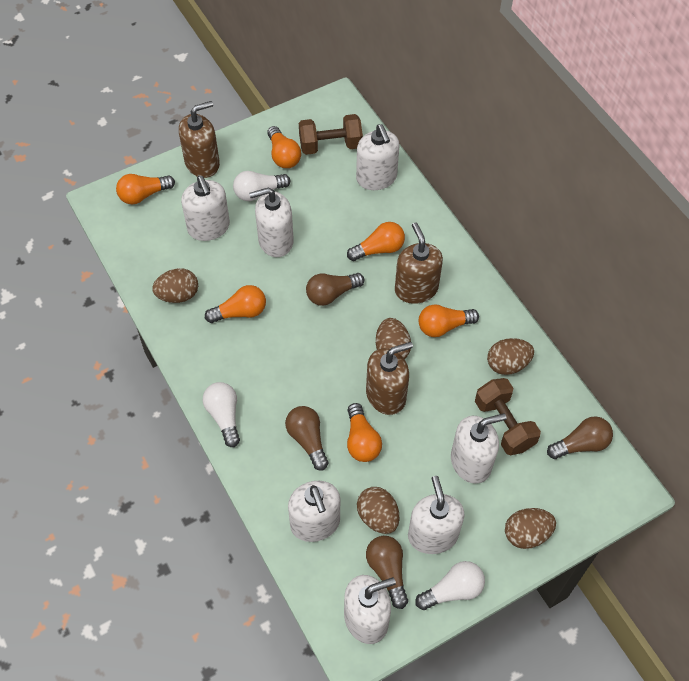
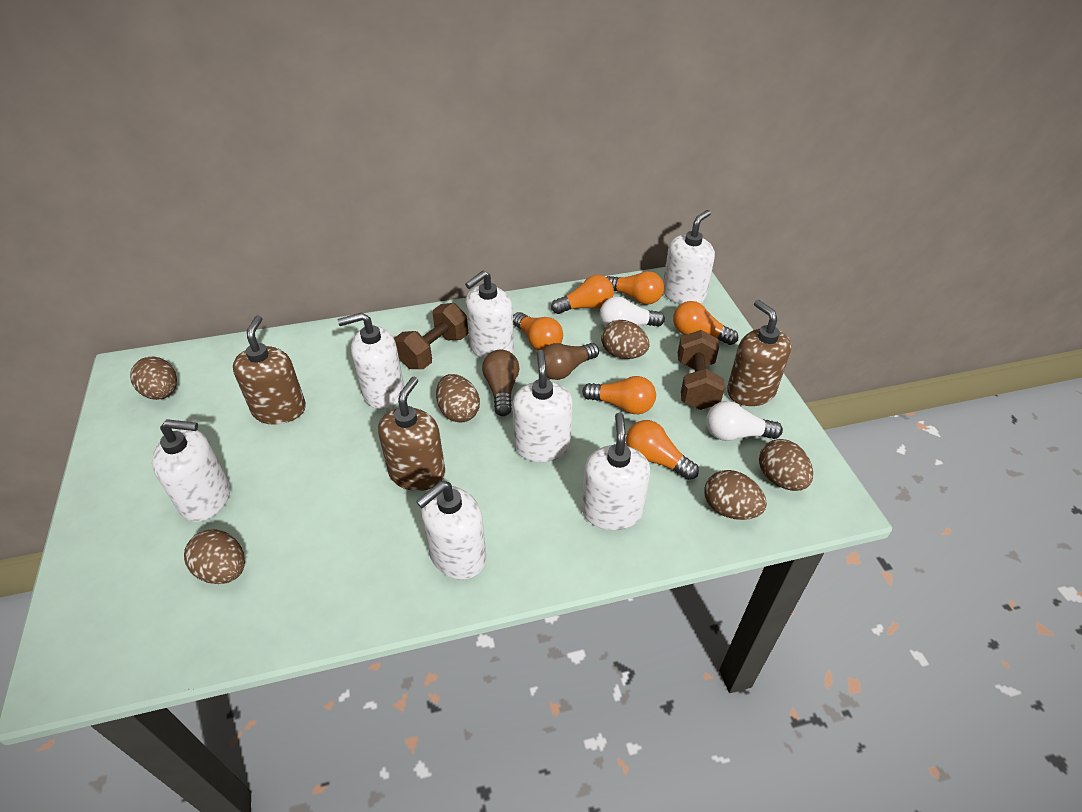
brown egg: [152,268,198,303] [357,487,399,534] [376,318,411,359] [487,338,534,375] [505,508,556,549] = 5 -> [130,357,177,400] [184,529,245,584] [436,374,480,422] [601,320,649,359] [705,470,767,520] [759,439,813,491] = 6
brown light bulb: [285,406,329,471] [306,273,364,306] [366,536,408,609] [547,416,613,459] = 4 -> [482,350,519,416] [542,343,599,380] = 2
white light bulb: [203,382,240,447] [233,171,290,201] [415,561,485,610] = 3 -> [600,296,665,327] [706,401,783,441] = 2

